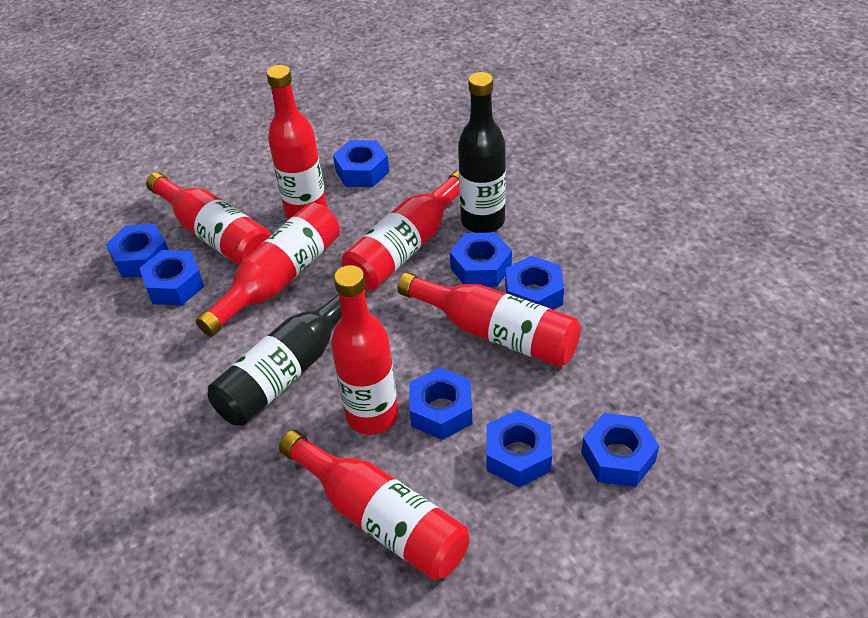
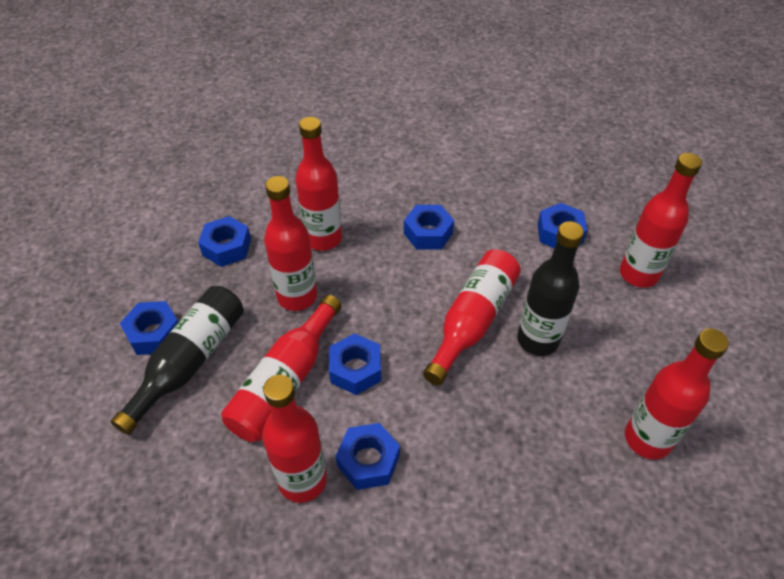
blue nut: [106,224,168,278] [140,250,204,305] [333,140,389,187] [410,367,472,440] [450,232,512,287] [487,410,552,487] [505,256,564,310] [581,413,659,487] = 8 -> [120,301,178,355] [198,216,251,267] [329,333,381,395] [336,423,400,490] [404,205,454,249] [537,203,588,248] = 6

